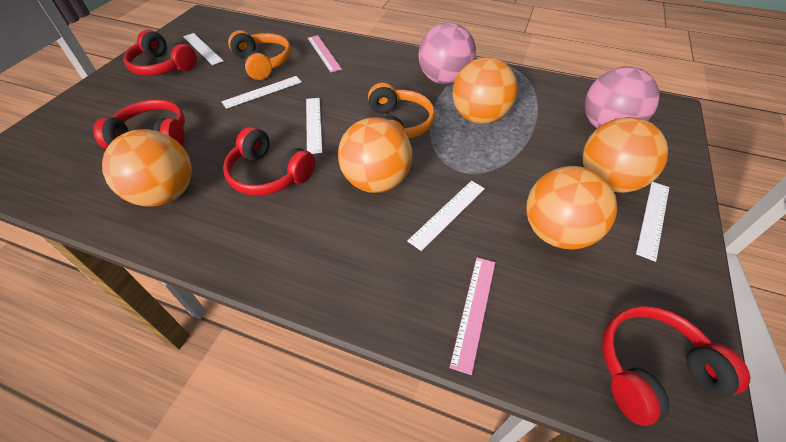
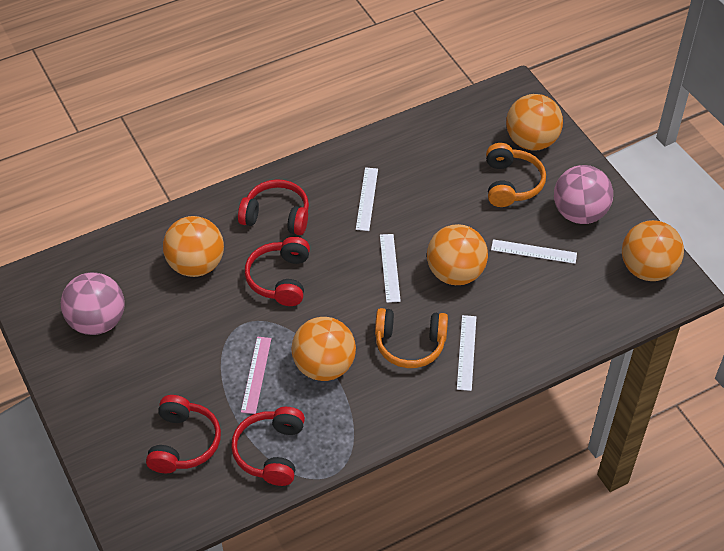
pink ruler: [308,35,342,72] [449,257,495,375] = 2 -> [241,336,271,414] = 1
white ruler: [183,33,223,65] [221,76,302,109] [306,98,322,154] [407,181,485,251] [636,182,669,262] = 5 -> [356,167,378,231] [380,234,401,303] [457,315,476,391] [491,239,577,264] = 4

